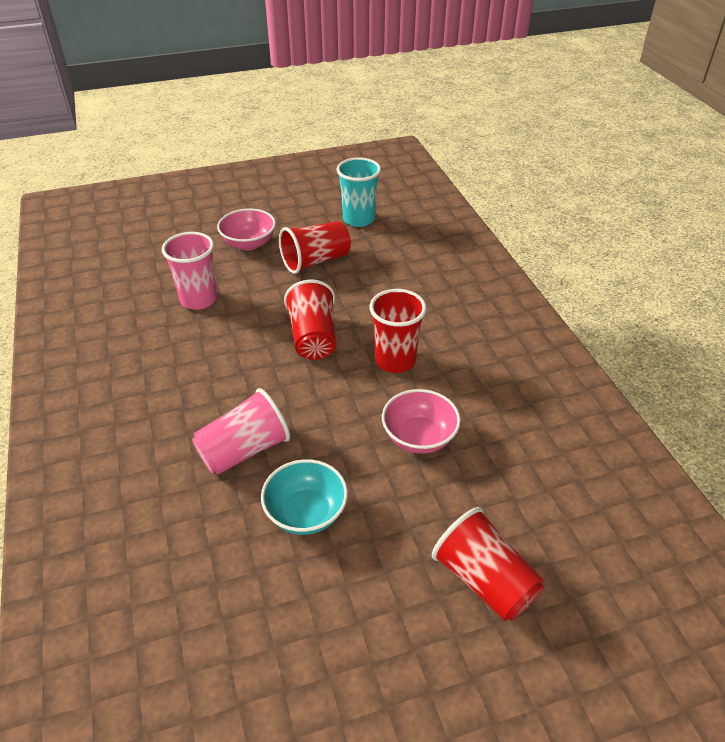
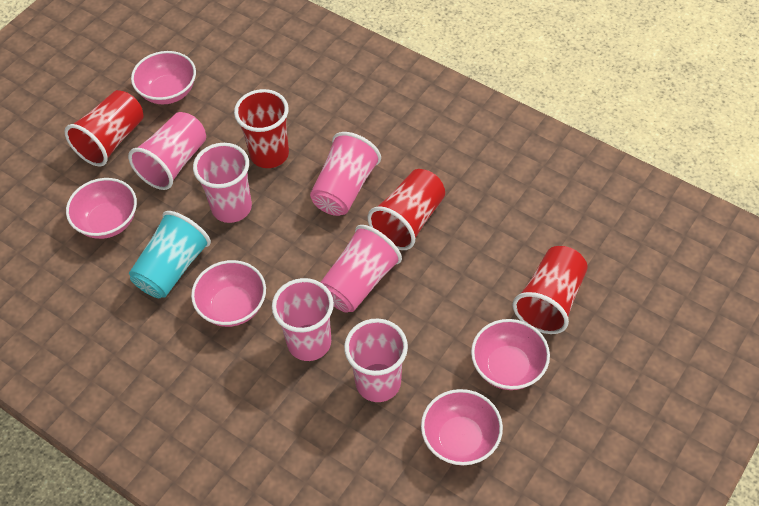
pink bowl: [217,208,276,250] [382,389,461,454] = 2 -> [66,178,137,239] [131,51,196,104] [191,260,266,327] [421,389,503,465] [471,319,550,390] = 5
pink cup: [162,232,217,310] [192,388,290,475] = 2 -> [128,112,206,190] [193,143,252,223] [272,278,334,361] [310,132,381,216] [321,225,402,313] [344,319,408,402] = 6
turquoise bowl: [261,459,348,535] = 1 -> none = 0

